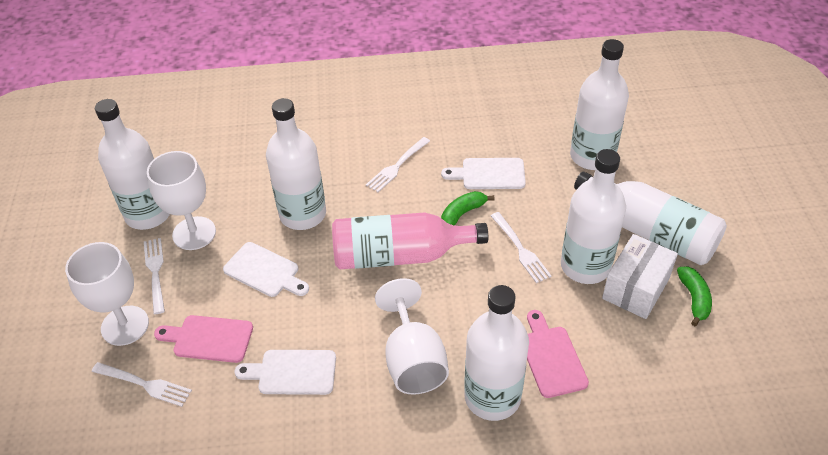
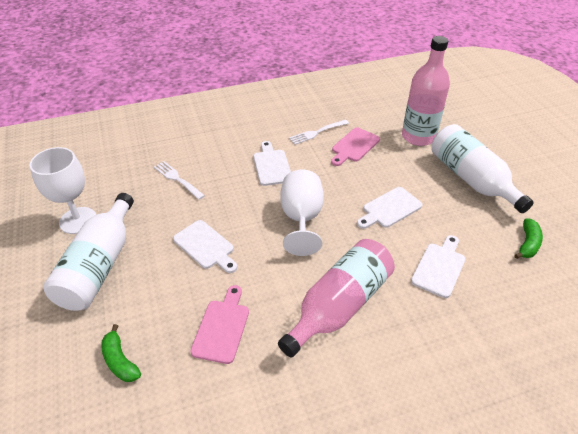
pink bottle: [332,212,488,269] = 1 -> [278,239,395,357] [402,36,450,146] = 2
white bottle: [95,99,170,230] [266,98,326,230] [464,285,529,421] [561,149,626,284] [570,39,629,170] [574,172,727,265] = 6 -> [43,193,134,311] [431,124,534,213] = 2
white box: [602,234,678,319] = 1 -> none = 0
white cutting board: [223,242,309,297] [235,350,336,395] [441,158,526,189] = 3 -> [173,220,237,273] [253,141,291,186] [357,187,423,229] [411,235,465,298] = 4
white fork: [92,362,192,407] [144,238,165,314] [366,137,430,192] [491,212,551,283] = 4 -> [154,161,205,200] [289,119,349,145] = 2
white goblet: [65,242,149,346] [147,151,216,250] [375,278,449,395] = 3 -> [29,147,96,234] [280,170,324,256] = 2

